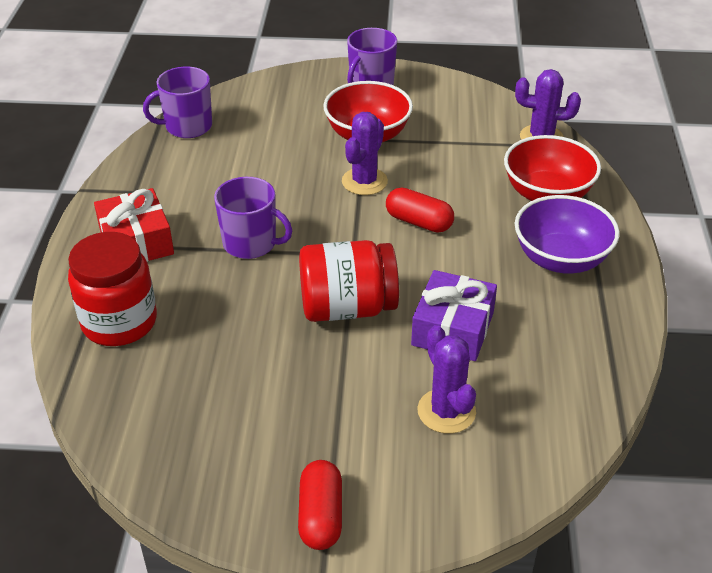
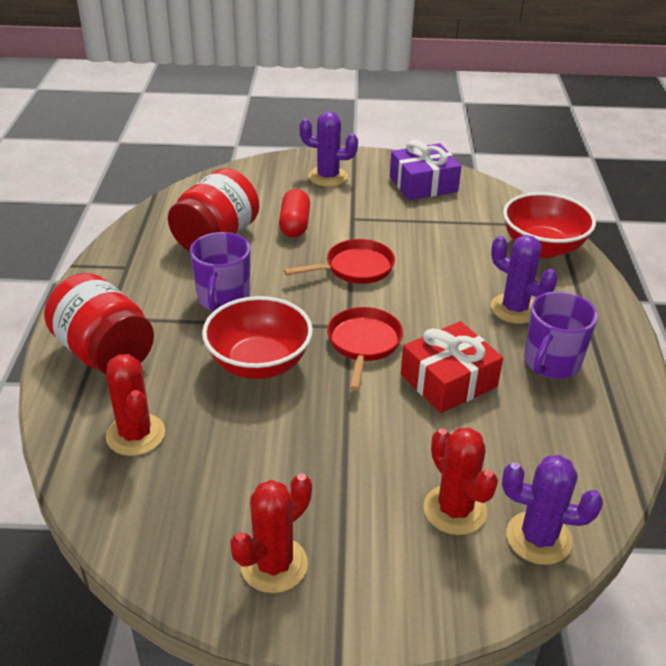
purple bowl: [515,195,620,274] = 1 -> none = 0
purple mug: [143,67,212,138] [214,177,292,259] [347,28,397,85] = 3 -> [190,232,250,312] [524,291,598,379] = 2
red cactus: none = 0 -> [106,354,165,456] [230,473,312,593] [423,427,498,535] = 3
red capsule: [298,460,342,550] [386,187,454,233] = 2 -> [279,189,310,237] = 1
red pan: none = 0 -> [284,239,395,284] [327,307,403,391] = 2

